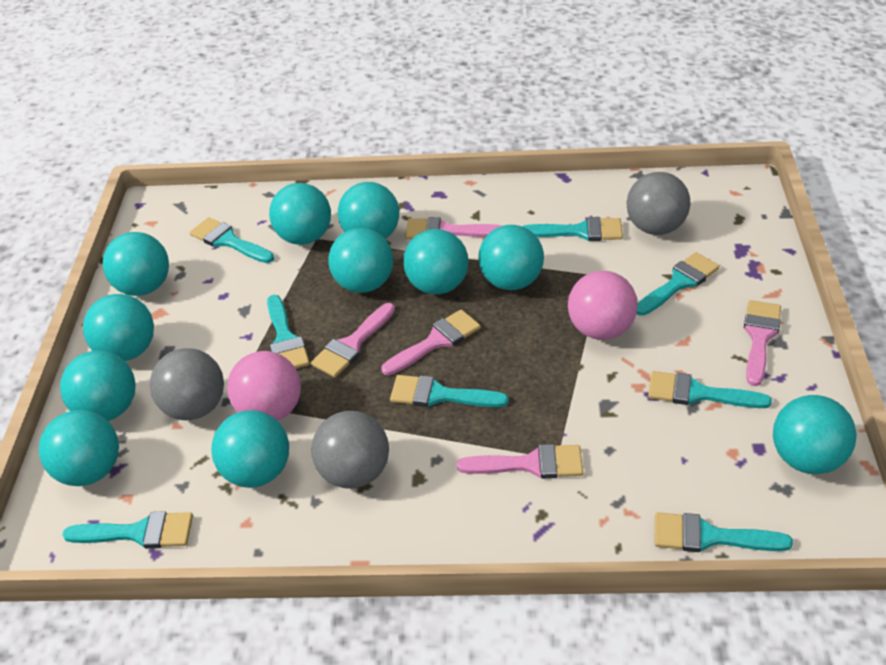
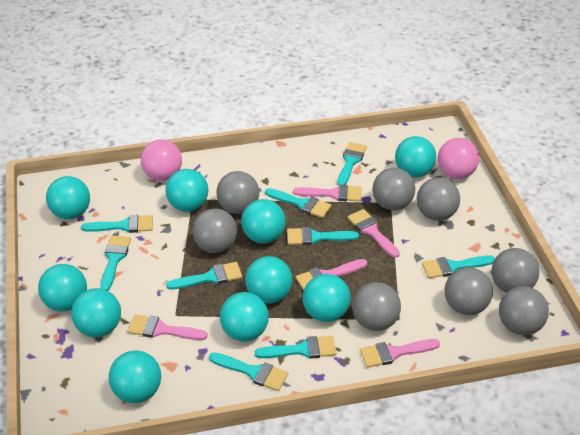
grey ball: [150,348,224,420] [312,411,389,489] [626,172,690,235] = 3 -> [192,208,237,253] [217,171,259,214] [352,282,401,331] [372,168,415,210] [417,178,460,221] [444,267,493,315] [491,248,540,293] [499,286,549,335] = 8
turquoise ball: [39,410,119,486] [60,351,136,421] [83,294,154,361] [103,232,169,296] [211,410,289,488] [269,183,331,245] [328,228,393,293] [338,182,399,239] [403,229,468,294] [479,225,544,290] [773,395,857,474] = 11 -> [38,264,87,311] [46,176,90,219] [71,288,121,337] [109,350,161,403] [165,169,208,212] [220,292,269,341] [241,199,286,243] [245,256,292,304] [303,274,351,322] [395,136,436,177] = 10
turquoise brush: [62,511,193,549] [190,217,274,263] [267,295,310,368] [390,375,509,407] [522,217,623,241] [637,252,719,316] [648,371,772,408] [654,512,793,552] = 8 -> [81,215,153,233] [100,236,131,291] [166,262,242,290] [209,352,288,391] [255,336,336,359] [265,188,331,218] [287,227,359,245] [337,142,367,186] [422,255,495,278] = 9

